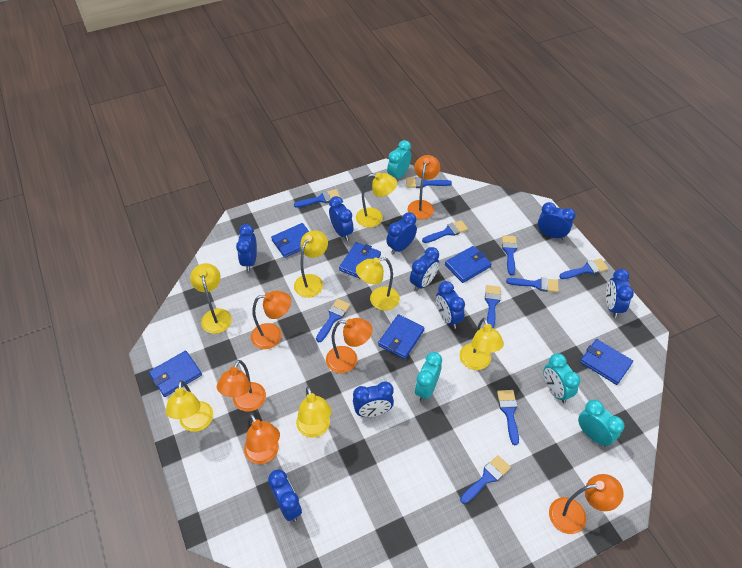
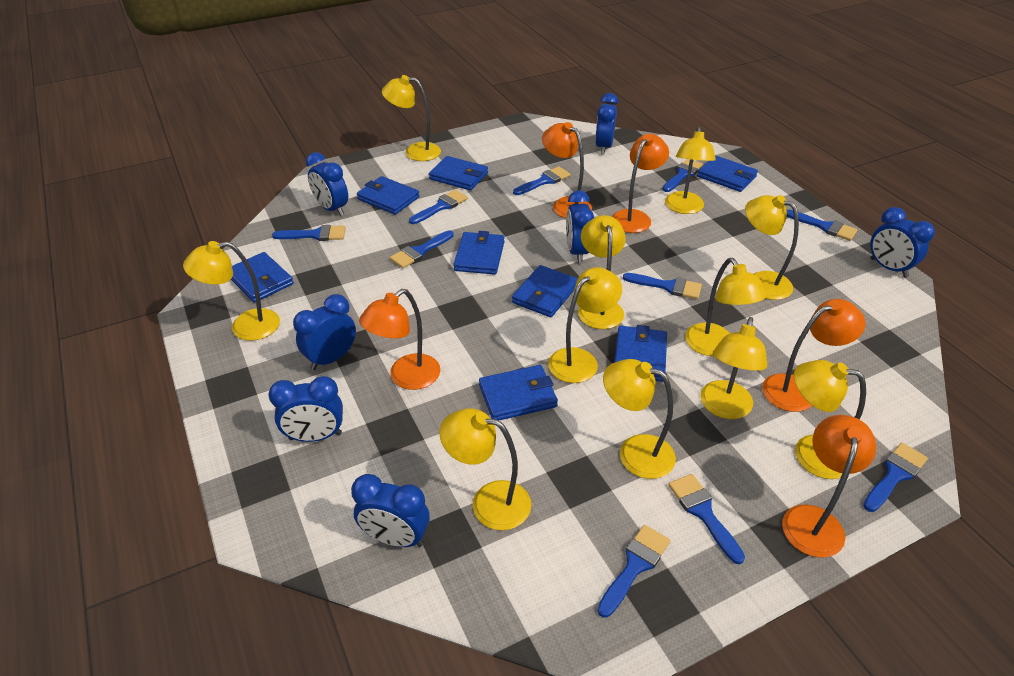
blue clock: [236,224,257,271] [268,469,302,522] [329,196,354,241] [353,381,394,417] [386,212,417,254] [410,247,439,291] [436,281,465,329] [538,202,576,240] [606,269,634,318] = 9 -> [268,376,343,442] [293,294,356,370] [306,152,348,216] [351,474,430,547] [566,190,594,263] [595,93,618,155] [870,207,935,278] = 7
blue wallet: [149,351,202,397] [271,223,309,258] [339,242,381,279] [378,314,425,359] [445,246,492,283] [580,339,633,385] = 6 -> [231,252,294,303] [357,176,420,215] [429,156,488,190] [453,231,505,275] [479,365,558,420] [512,265,578,317] [614,325,667,382] [697,155,758,192] = 8
orange lamp: [217,360,266,412] [244,413,280,464] [251,291,291,349] [326,318,373,373] [408,155,440,219] [549,474,624,534] = 6 -> [359,289,440,390] [542,122,592,218] [612,134,669,233] [762,299,866,412] [782,415,876,558] = 5
turquoise clock: [387,140,411,179] [415,352,442,402] [543,353,581,403] [578,400,624,447] = 4 -> none = 0
yellow lamp: [166,380,213,432] [190,263,232,334] [294,230,328,298] [296,386,332,438] [356,172,397,228] [356,257,400,311] [460,318,504,370] = 7 -> [183,241,280,341] [382,75,441,161] [439,408,531,530] [548,267,622,383] [578,215,626,329] [603,359,676,479] [665,126,716,214] [685,258,767,356] [700,317,767,419] [745,195,799,300] [794,360,866,479] = 11

